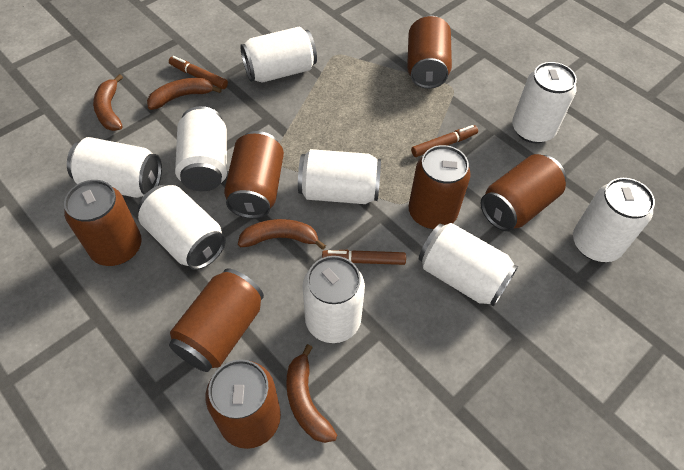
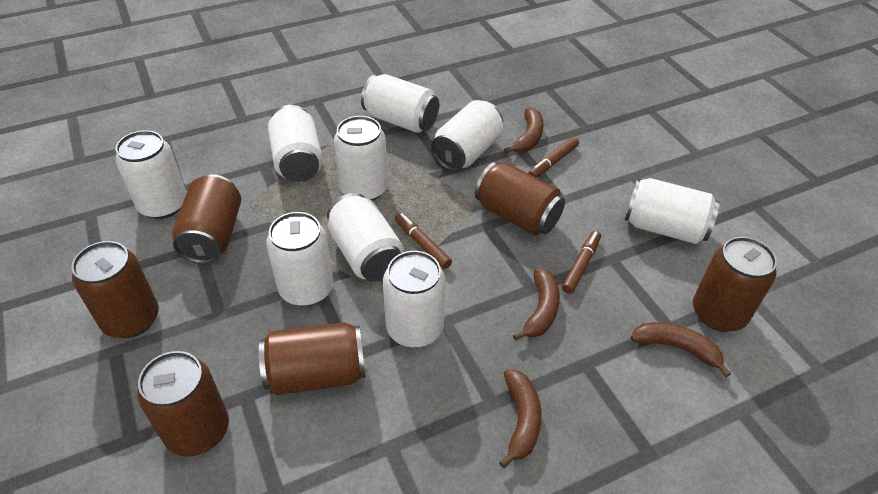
brown can: [64,180,142,266] [169,268,264,372] [206,359,281,449] [224,131,284,219] [407,16,452,89] [409,145,471,229] [481,154,566,231] = 7 -> [72,241,159,338] [137,351,229,457] [172,174,241,264] [259,322,366,395] [475,162,565,235] [693,237,777,332] = 6

